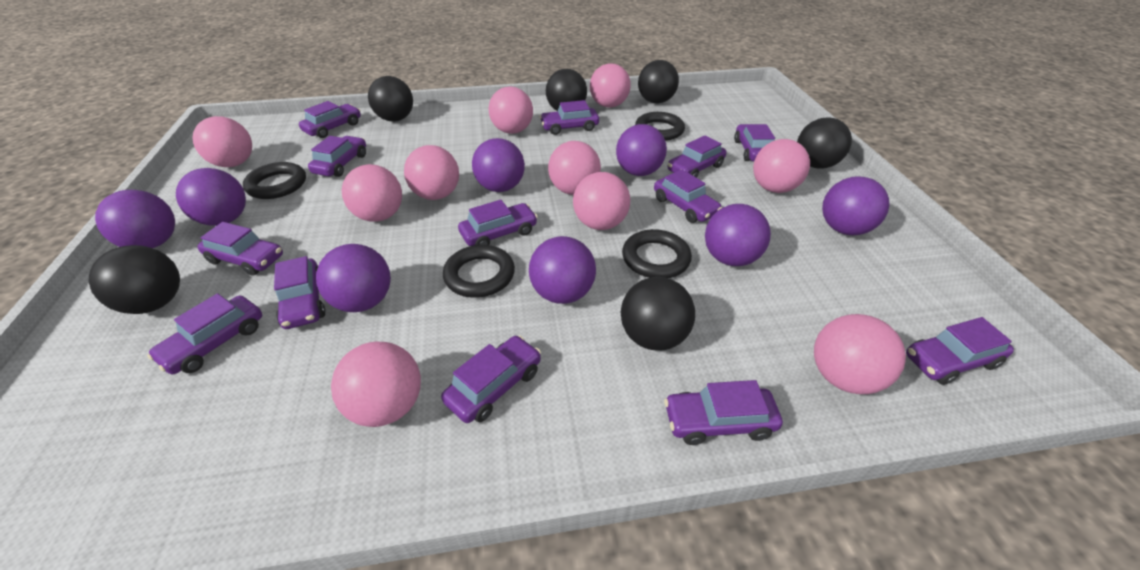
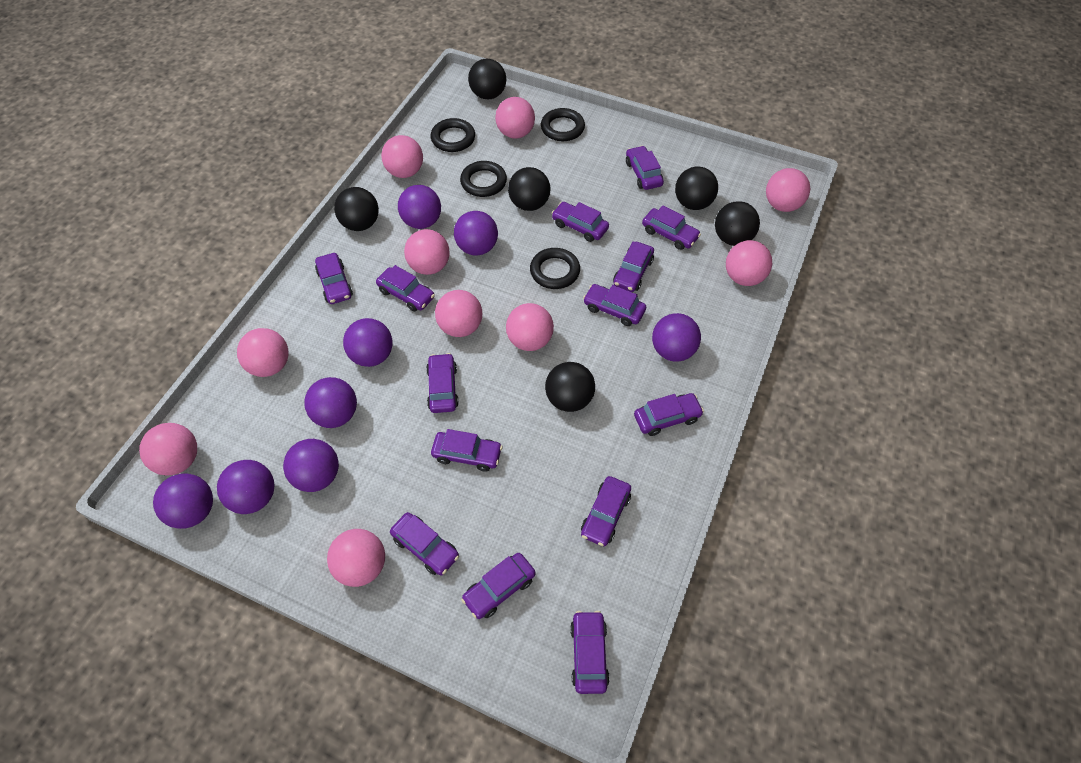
purple car: [147,293,262,374] [197,222,283,276] [274,256,325,329] [299,101,361,138] [308,136,366,177] [441,335,541,423] [458,200,538,246] [540,100,599,135] [654,169,722,223] [664,380,783,445] [668,135,726,178] [734,124,775,161] [906,317,1014,385] = 13 -> [315,253,353,304] [376,265,435,312] [390,512,459,575] [426,353,459,413] [431,429,503,472] [461,553,536,619] [552,202,609,242] [570,611,610,694] [581,476,631,546] [583,284,646,326] [613,242,654,292] [626,146,664,190] [634,393,704,436] [642,206,701,250] = 14

